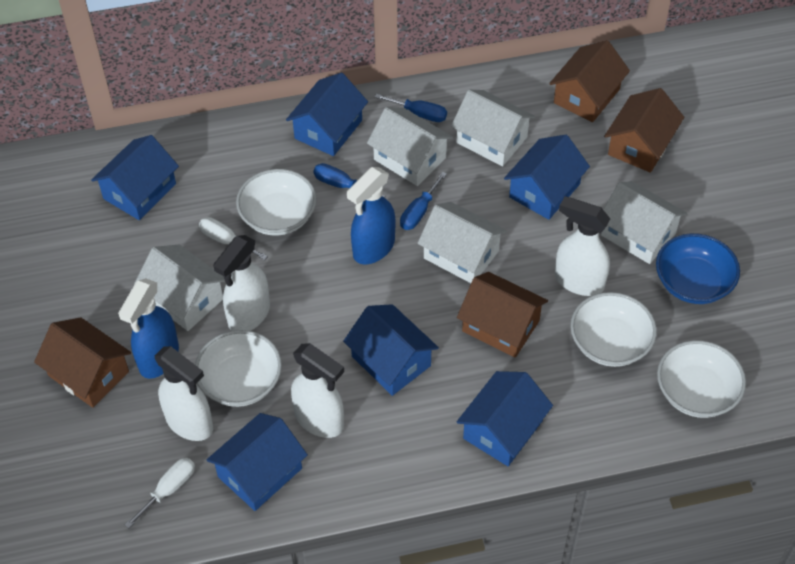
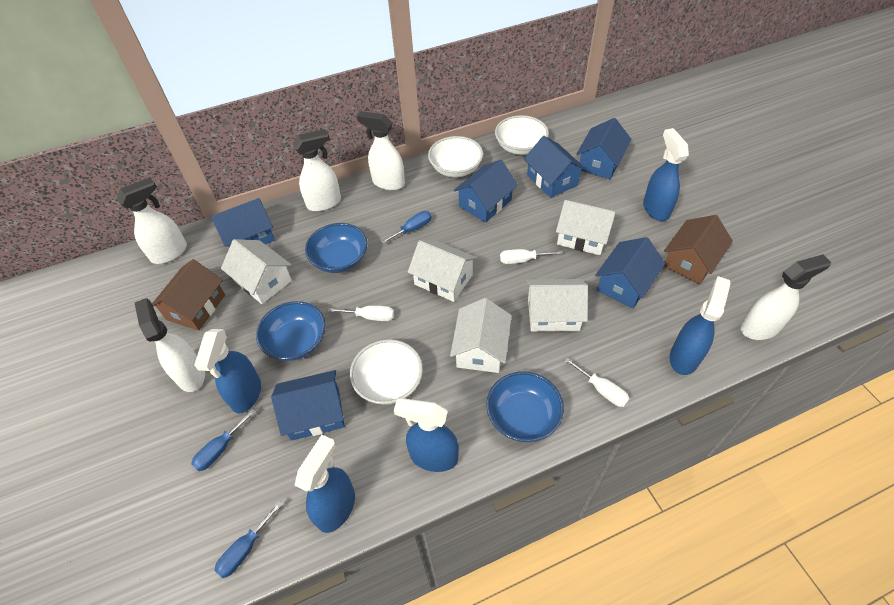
blue bowl: [656,233,740,304] = 1 -> [256,301,326,361] [305,223,368,273] [486,371,564,442] = 3
blue spray bottle: [118,278,179,379] [347,167,395,265] = 2 -> [194,329,261,413] [294,435,355,533] [394,398,459,472] [643,128,689,221] [670,276,731,375] = 5
brown house: [34,317,131,408] [457,272,548,358] [549,40,630,122] [604,88,684,173] = 4 -> [152,259,225,331] [664,215,733,284] = 2
white bowl: [195,330,282,407] [236,169,317,236] [570,292,657,367] [657,340,746,418] = 4 -> [350,339,423,405] [428,136,483,177] [495,115,549,155] = 3
white screwdriver: [125,458,195,528] [199,217,268,260] = 2 -> [328,305,394,321] [500,249,563,264] [564,358,630,407] = 3
white spray bottle: [155,346,213,441] [213,235,270,331] [291,343,344,438] [555,196,610,296] = 4 -> [116,177,187,264] [135,298,205,392] [293,129,341,212] [357,111,405,190] [741,254,831,340] = 5

